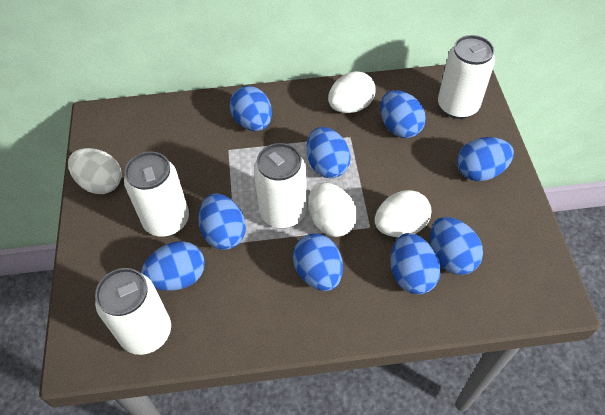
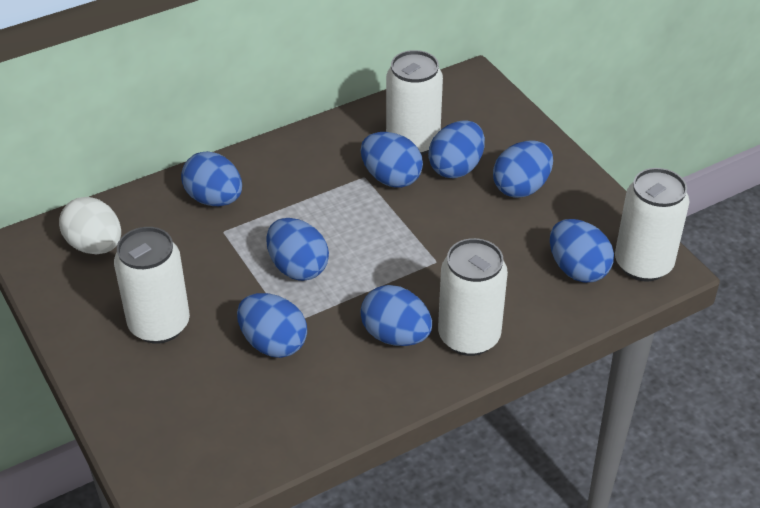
blue egg: [141,241,205,291] [198,193,246,250] [230,86,272,131] [293,234,343,291] [307,127,351,178] [380,90,426,138] [391,233,441,294] [430,217,483,275] [457,137,514,181] = 9 -> [181,151,242,206] [237,293,307,358] [266,218,329,281] [360,285,432,346] [361,132,423,188] [428,120,485,178] [493,141,553,198] [550,219,614,283] = 8
white egg: [68,148,122,194] [308,182,357,237] [328,71,376,113] [375,190,432,237] = 4 -> [59,197,121,254] = 1

